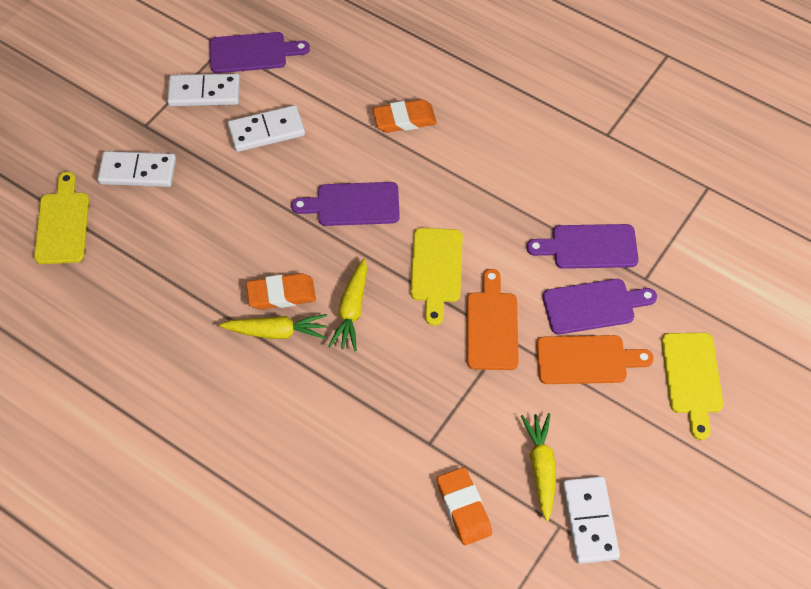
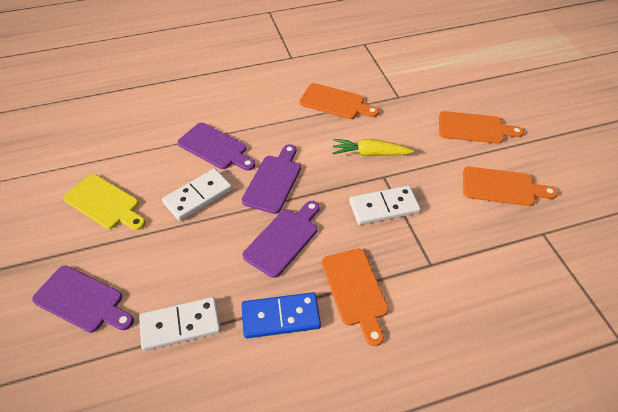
blue domino: none = 0 -> [241,292,321,338] = 1
orange cutting board: [467,269,519,370] [536,335,654,384] = 2 -> [299,83,379,119] [322,249,389,346] [439,111,524,144] [463,166,558,206] = 4
orange eraser: [246,273,316,310] [373,99,437,133] [437,467,492,545] = 3 -> none = 0
white domino: [97,151,176,187] [167,73,240,106] [227,105,305,152] [563,476,620,564] = 4 -> [139,297,221,351] [162,168,232,221] [349,186,421,225] = 3
yellow carrot: [220,314,327,339] [328,258,367,351] [521,413,556,521] = 3 -> [332,139,414,156] = 1
yellow cutting board: [34,171,89,264] [410,228,463,326] [661,333,723,440] = 3 -> [63,174,146,230] = 1

